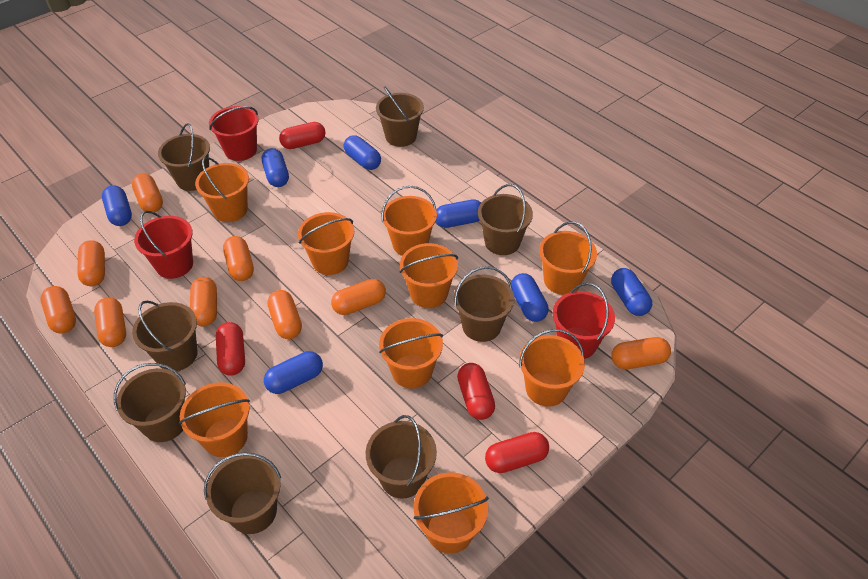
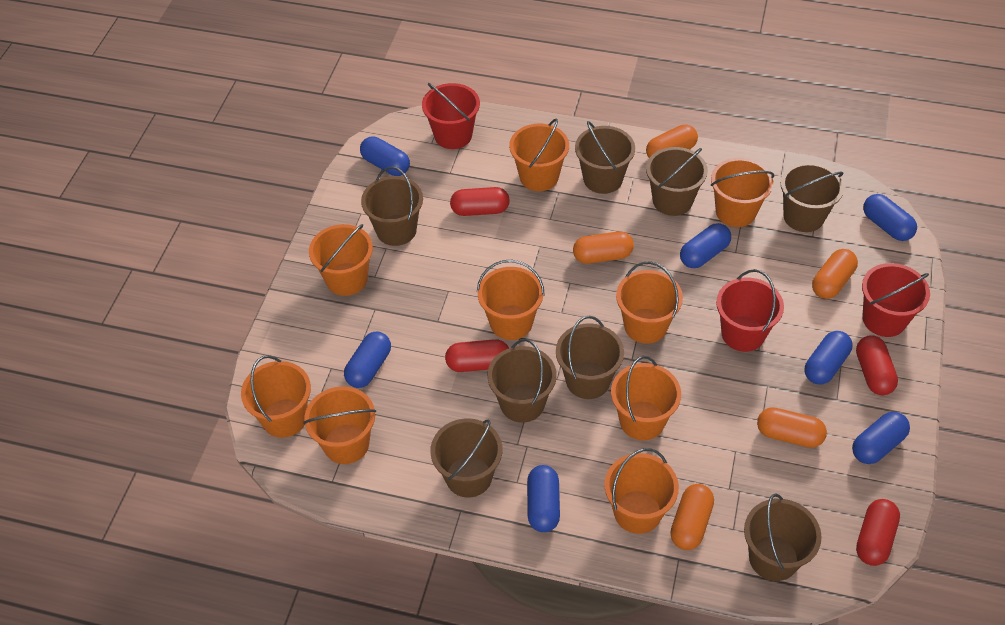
orange capsule: [41,286,76,333] [77,240,105,286] [94,297,126,347] [132,173,163,213] [190,277,217,326] [223,236,254,281] [268,290,302,339] [331,279,386,315] [611,337,671,369] = 9 -> [573,231,634,264] [646,124,698,158] [670,484,714,550] [757,407,827,448] [812,249,858,299] = 5

